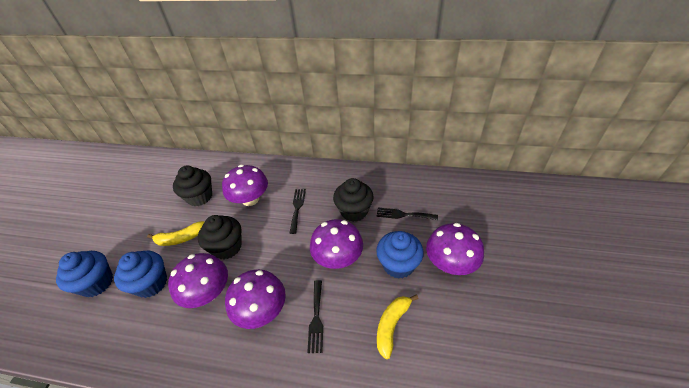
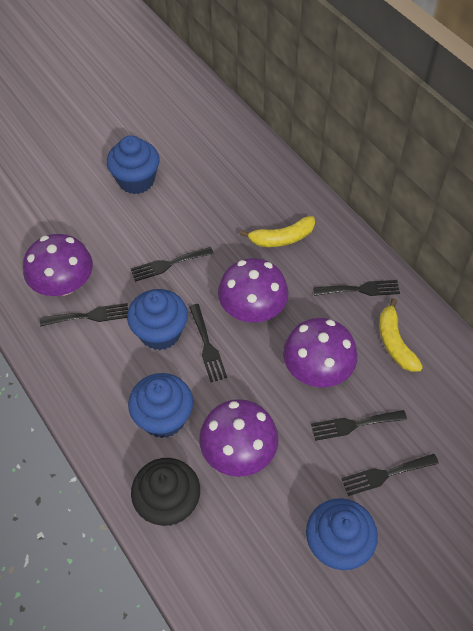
black cupcake: [173,166,212,206] [198,215,242,259] [333,178,374,222] = 3 -> [131,458,200,526] = 1
black fork: [290,189,306,234] [307,280,323,353] [377,208,438,220] = 3 -> [40,303,128,326] [131,247,214,282] [189,304,227,382] [311,410,407,441] [313,280,400,296] [341,454,439,496] = 6
blue cupcake: [56,251,113,297] [114,251,167,298] [376,231,424,279] = 3 -> [107,135,160,194] [127,289,188,350] [128,373,193,438] [306,498,378,570] = 4
purple mushroom: [168,253,228,308] [222,165,268,206] [225,269,286,329] [310,219,363,269] [426,223,484,275] = 5 -> [23,234,93,296] [199,399,279,477] [218,258,289,323] [283,318,357,387] = 4

